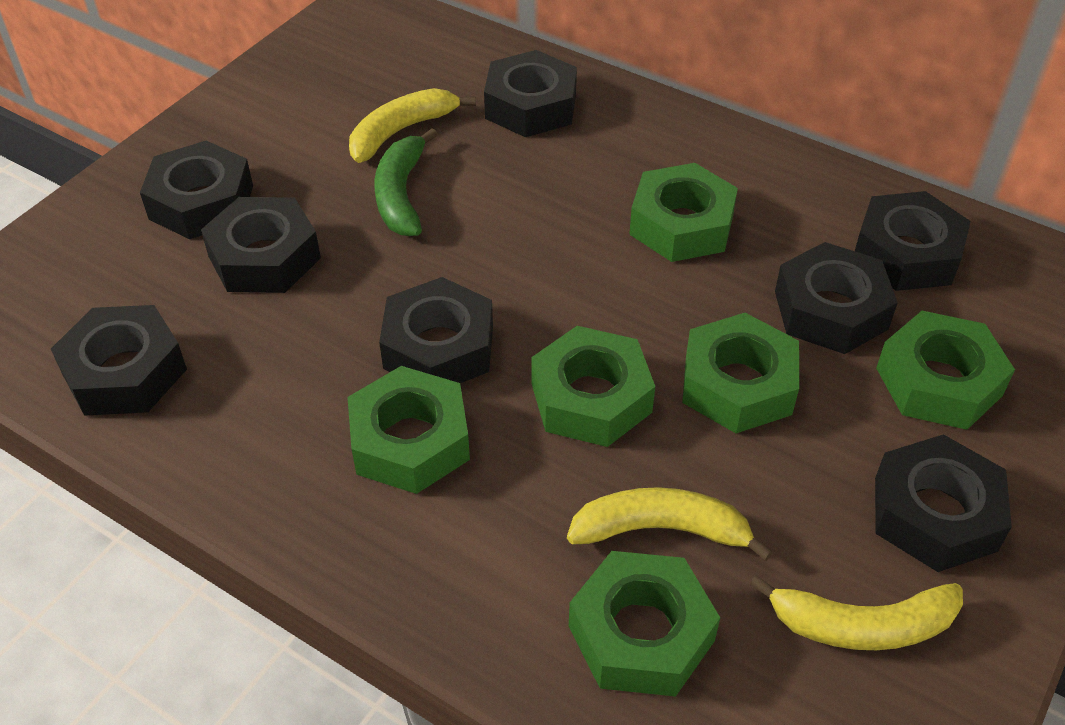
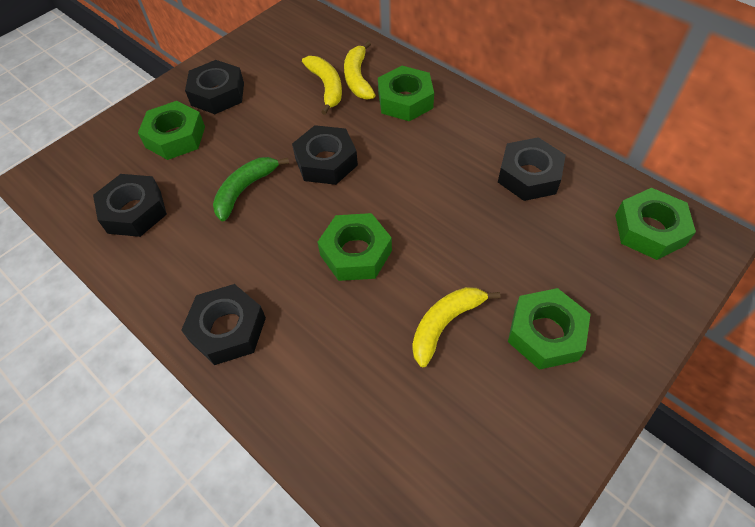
black nut: [51,305,187,416] [140,141,253,239] [201,197,321,293] [379,277,493,383] [484,50,577,137] [775,242,898,354] [855,191,971,291] [875,434,1012,572] = 8 -> [93,174,167,237] [181,284,266,365] [185,60,244,114] [292,125,358,185] [498,137,566,201] = 5
green nut: [347,366,470,494] [531,326,655,447] [569,551,720,697] [629,163,738,262] [682,313,799,433] [876,311,1015,430] = 6 -> [138,101,205,160] [317,213,392,281] [378,66,434,121] [508,288,591,370] [615,188,696,260] = 5

